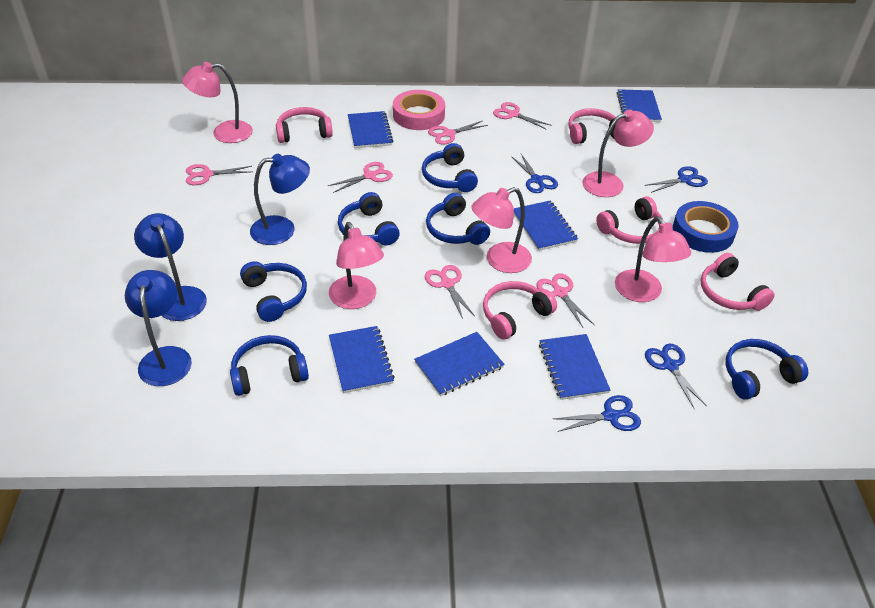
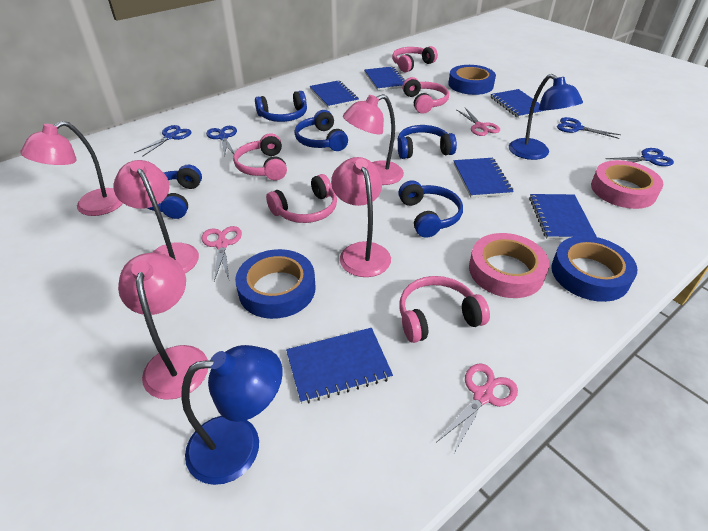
blue headphones: [230,335,309,396] [240,261,307,322] [338,192,400,246] [422,143,478,192] [426,193,490,245] [725,339,808,400] = 6 -> [147,165,202,219] [255,91,307,122] [294,110,348,151] [397,125,457,159] [398,181,463,238] = 5
blue lamp: [125,270,192,386] [134,213,207,321] [250,154,310,245] = 3 -> [181,345,283,485] [509,74,583,160] = 2
blue tape: [673,201,739,253] = 1 -> [235,249,315,319] [448,65,496,95] [551,236,637,302] = 3
pink scissors: [186,164,252,185] [328,162,393,193] [425,265,475,319] [428,121,488,145] [493,102,552,130] [536,273,595,328] = 6 -> [201,226,242,281] [437,363,518,455] [456,108,500,136] = 3
pink tape: [393,90,445,130] = 1 -> [469,233,550,298] [591,160,663,209] = 2

